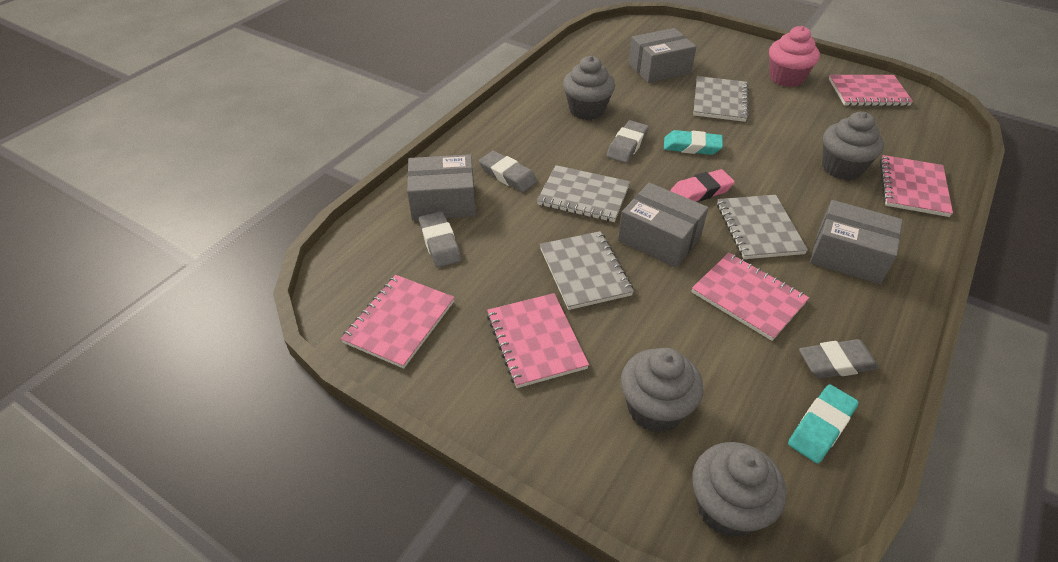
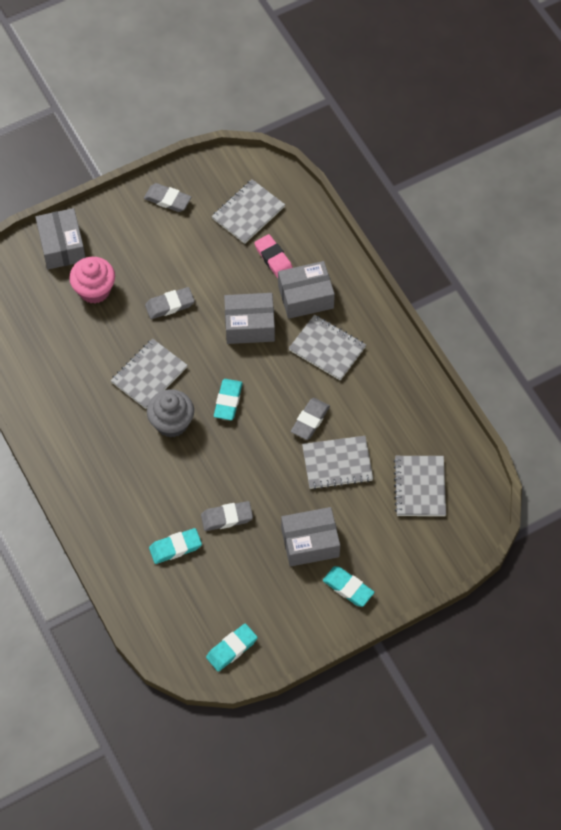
grey cupcake: [563,56,615,120] [621,348,704,433] [692,442,787,537] [822,112,884,180] = 4 -> [147,389,194,438] = 1
grey notebook: [537,165,630,222] [540,231,634,310] [693,76,749,122] [717,195,808,259] = 4 -> [110,338,188,409] [212,179,285,244] [289,314,366,381] [302,436,373,489] [393,456,446,516] = 5
pink notebook: [341,275,455,369] [487,293,589,388] [692,253,809,341] [829,75,913,106] [880,155,953,217] = 5 -> none = 0
turquoise eraser: [664,130,723,155] [788,384,859,464] = 2 -> [149,528,202,564] [206,623,258,672] [214,379,243,420] [323,566,374,607] = 4

